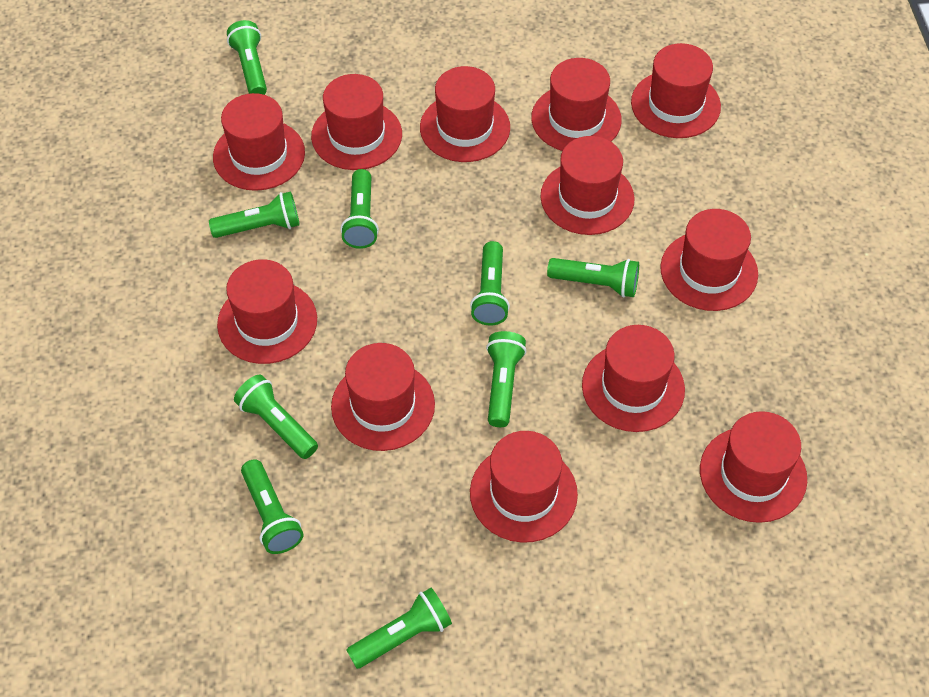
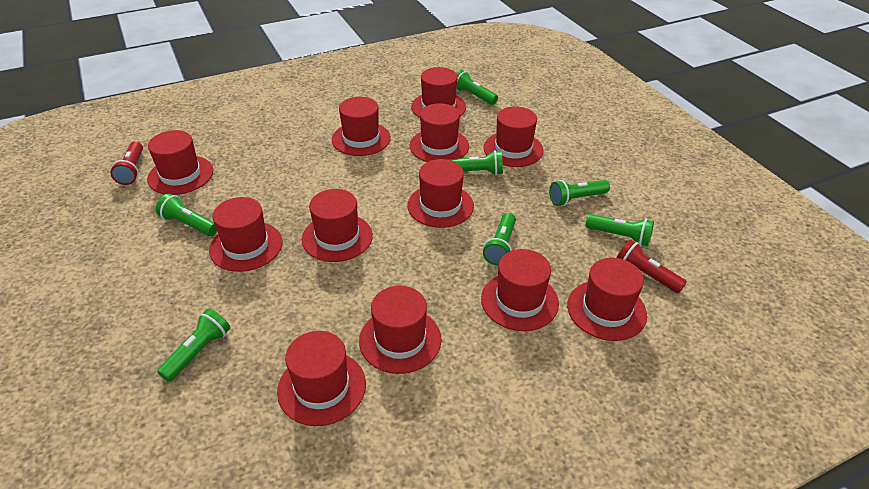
green flashlight: [209,191,300,238] [227,20,267,95] [234,374,318,459] [241,459,304,554] [340,169,379,249] [346,588,452,669] [470,241,510,325] [486,331,527,427] [547,258,639,298] = 9 -> [156,194,217,236] [157,309,230,382] [447,150,503,175] [456,70,498,105] [483,213,516,265] [549,180,610,206] [586,214,654,247] = 7
red flashlight: none = 0 -> [110,141,143,185] [617,239,687,293] = 2

